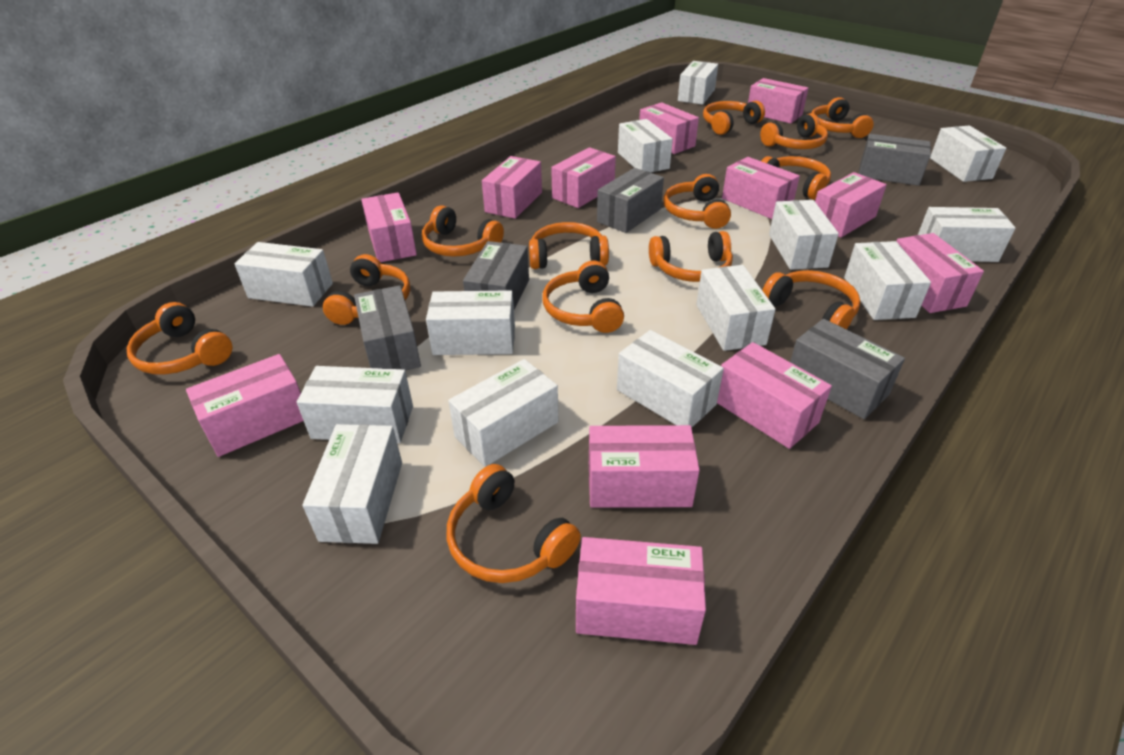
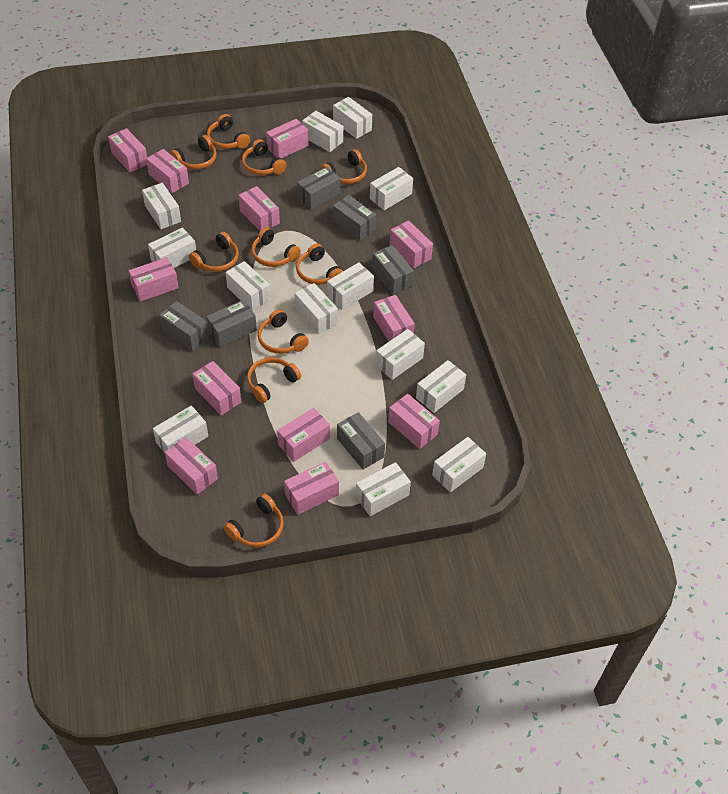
grey box: [354,285,421,371] [463,241,529,309] [597,168,664,233] [790,319,905,419] [859,134,931,186] = 5 -> [159,301,209,351] [206,300,257,347] [297,167,341,210] [333,195,376,241] [337,412,385,470] [372,245,414,294] = 6
orange headphones: [127,302,232,374] [323,254,410,325] [422,205,504,257] [447,464,581,583] [529,222,609,269] [542,260,624,333] [649,231,733,282] [664,174,731,229] [703,101,765,135] [760,113,828,149] [761,156,831,200] [762,270,861,329] [812,97,874,138] = 13 -> [170,135,216,170] [189,232,239,272] [207,114,250,149] [224,493,284,548] [242,139,286,175] [247,357,301,403] [251,228,301,267] [258,309,309,354] [296,244,343,285] [321,149,367,184] = 10

